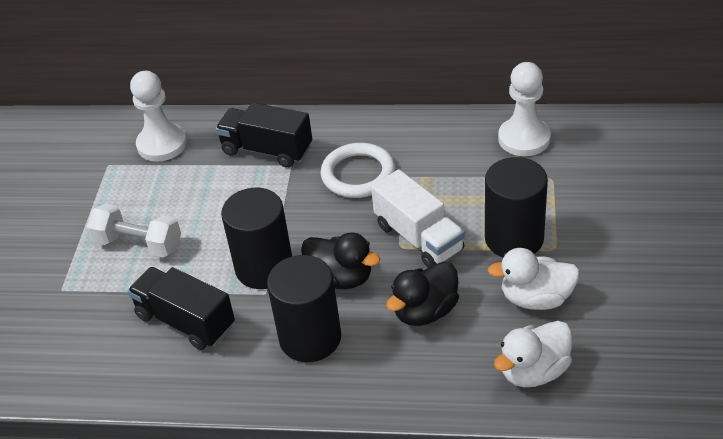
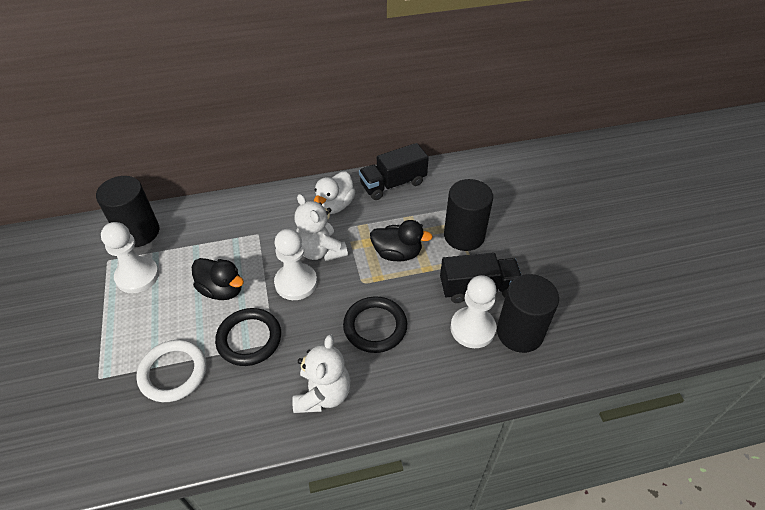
black ring: none = 0 -> [215,308,281,366] [343,296,407,353] = 2
white duck: [487,248,580,310] [494,321,573,387] = 2 -> [314,171,356,214] = 1
white dumbbell: [87,204,181,258] = 1 -> none = 0
white pawn: [130,71,187,161] [498,62,551,156] = 2 -> [101,222,159,293] [274,229,317,300] [451,275,497,348] = 3
white teddy bear: none = 0 -> [292,334,351,413] [295,194,348,261] = 2
white truck: [371,169,465,268] = 1 -> none = 0

